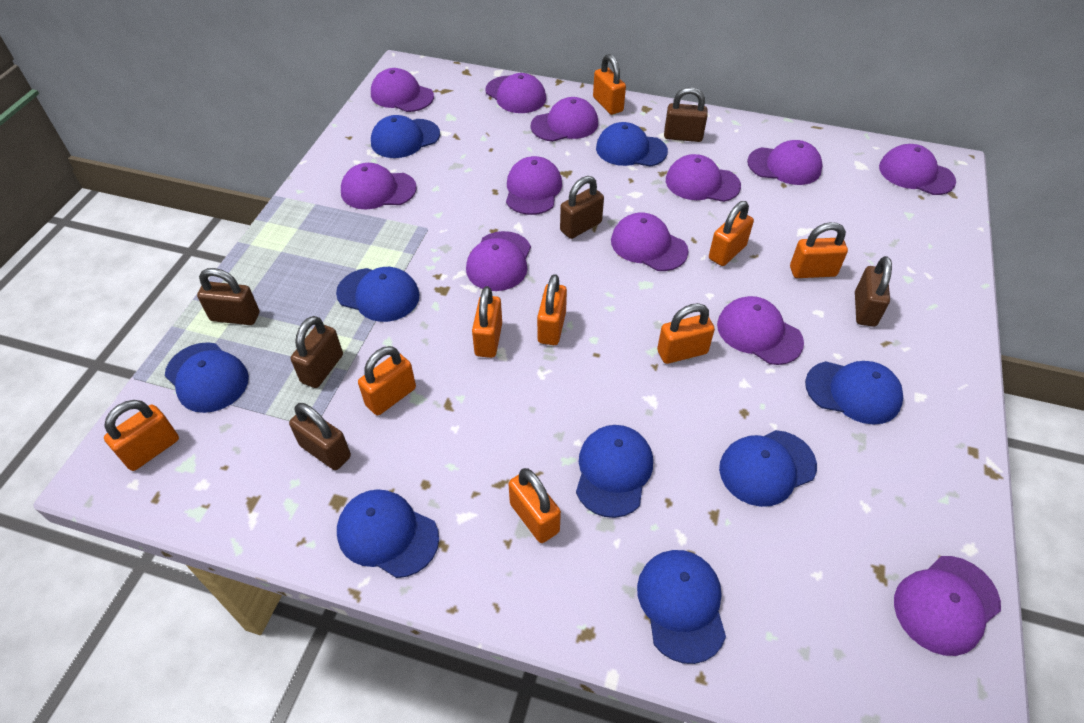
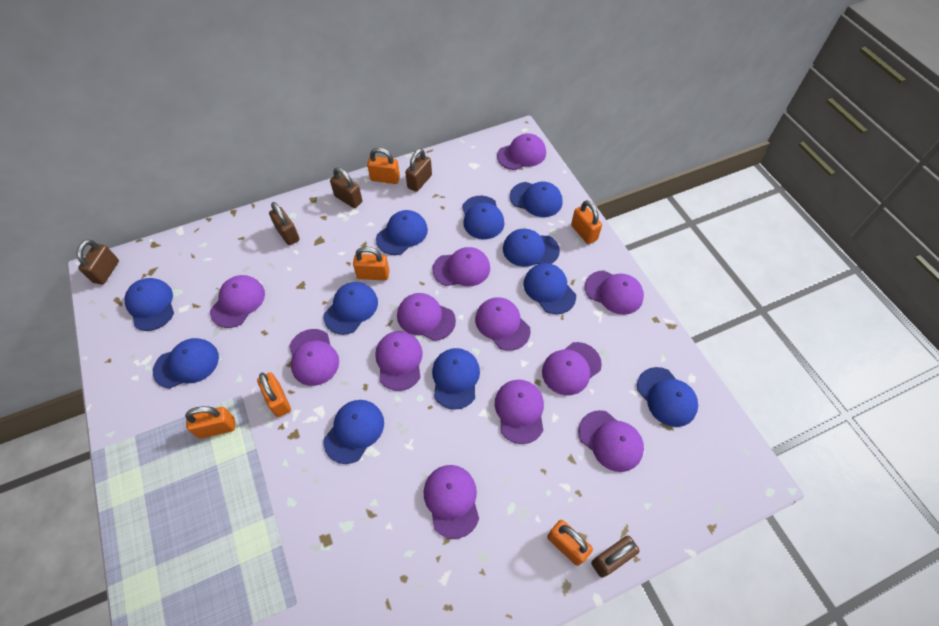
blue cap: [165,342,249,413] [336,267,420,322] [337,489,439,578] [371,115,440,158] [576,425,653,518] [596,122,668,167] [637,550,726,664] [719,430,817,507] [805,361,903,425] = 9 -> [124,278,174,331] [153,338,219,389] [323,282,378,335] [324,400,384,464] [376,210,428,255] [432,348,480,410] [462,196,504,239] [503,229,560,267] [510,182,563,217] [523,263,576,314] [637,367,698,427] = 11
brown padlock: [197,268,260,325] [289,403,351,470] [291,316,343,388] [560,176,604,239] [664,87,708,142] [855,256,892,327] = 6 -> [76,240,119,285] [269,202,300,245] [330,168,362,208] [405,149,432,192] [591,536,640,578] = 5
orange padlock: [104,400,179,471] [358,346,416,415] [472,286,502,358] [508,468,561,543] [537,274,567,345] [593,54,626,115] [657,303,715,364] [709,201,754,266] [790,222,848,278] = 9 -> [185,406,235,439] [257,372,291,417] [353,247,390,280] [367,148,400,184] [547,520,593,566] [571,200,602,244] = 6

